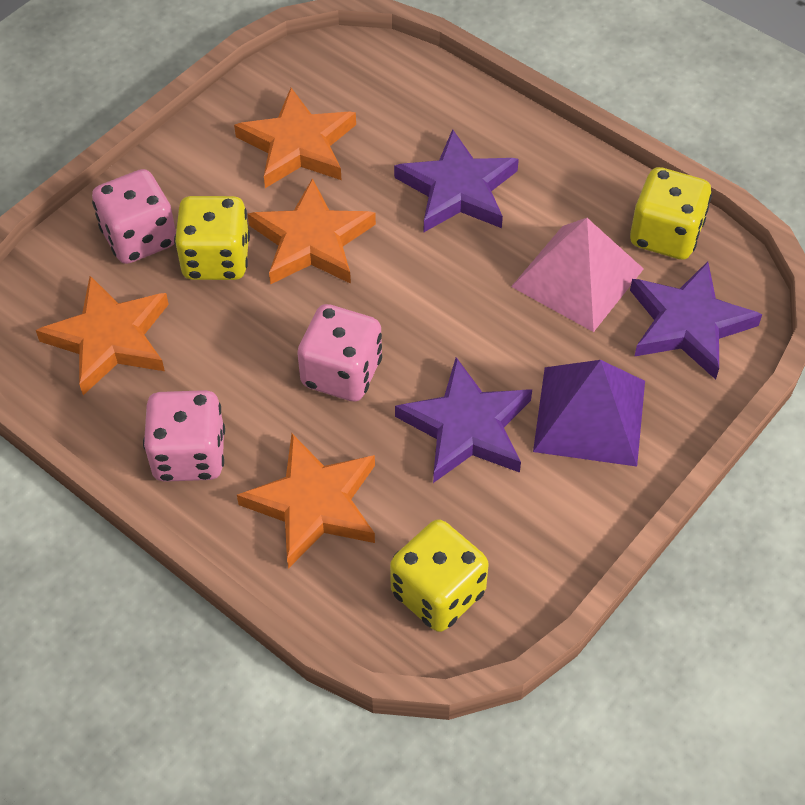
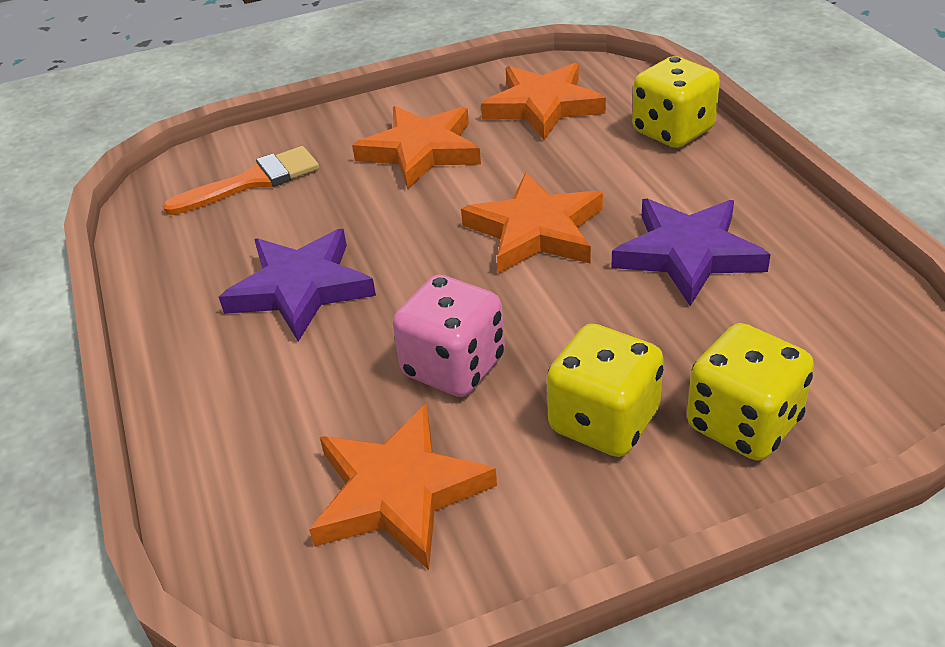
orange brush: none = 0 -> [163,146,319,215] = 1
pink dice: [92,169,176,264] [143,390,225,482] [297,304,382,401] = 3 -> [393,275,505,397] = 1
pink pyramid: [511,218,644,332] = 1 -> none = 0
purple pyramid: [533,360,645,467] = 1 -> none = 0
purple star: [394,129,519,232] [395,357,532,483] [630,261,762,380] = 3 -> [219,229,376,341] [611,199,771,306] = 2

